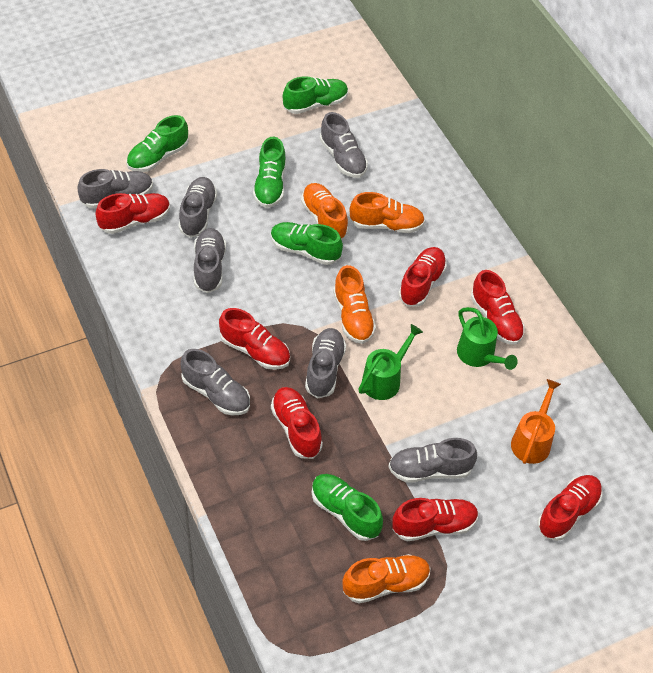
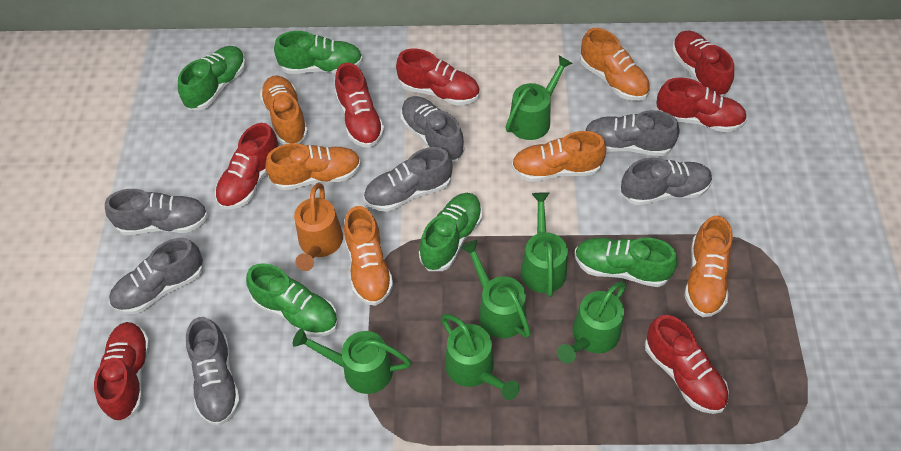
green watering can: [358,324,423,400] [457,307,518,370] = 2 -> [293,328,411,394] [441,314,520,400] [461,240,531,338] [506,56,573,140] [521,192,568,297] [557,281,626,363] = 6
orange shoe: [301,183,348,240] [333,265,376,344] [342,554,430,604] [350,192,425,233] = 4 -> [260,75,308,145] [265,143,361,191] [344,206,393,306] [511,131,606,182] [580,28,650,101] [684,216,733,317] = 6

